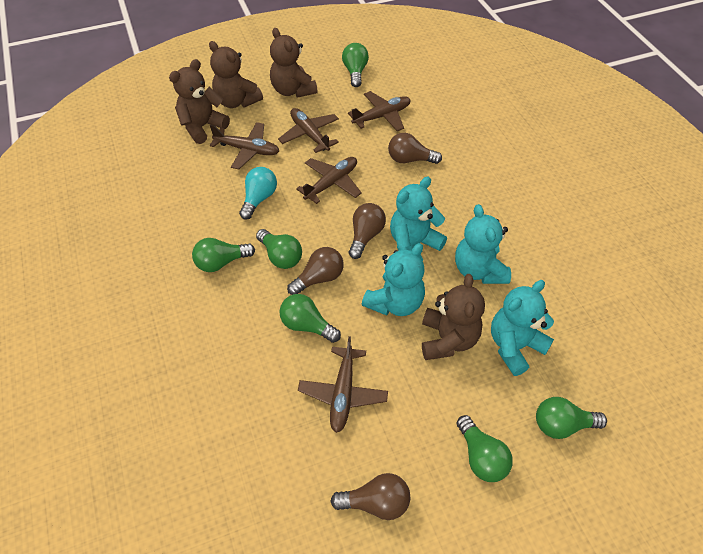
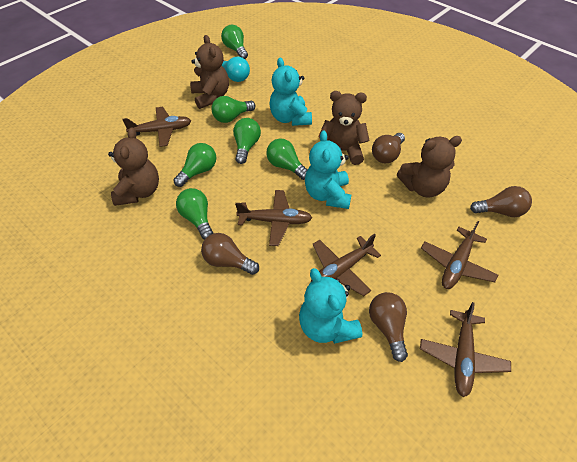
turquoise teddy bear: [362,243,425,316] [390,177,447,261] [455,204,511,284] [491,280,554,376] = 4 -> [269,58,312,126] [299,268,362,344] [305,130,351,209] = 3

